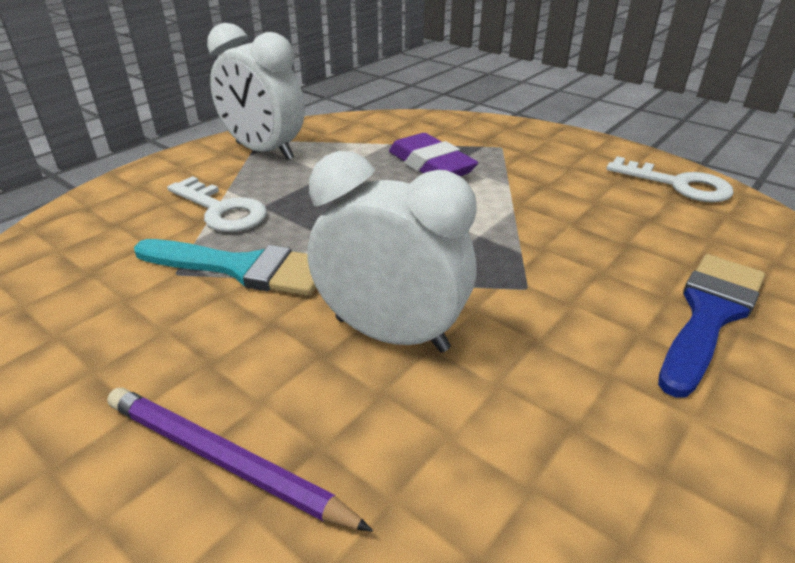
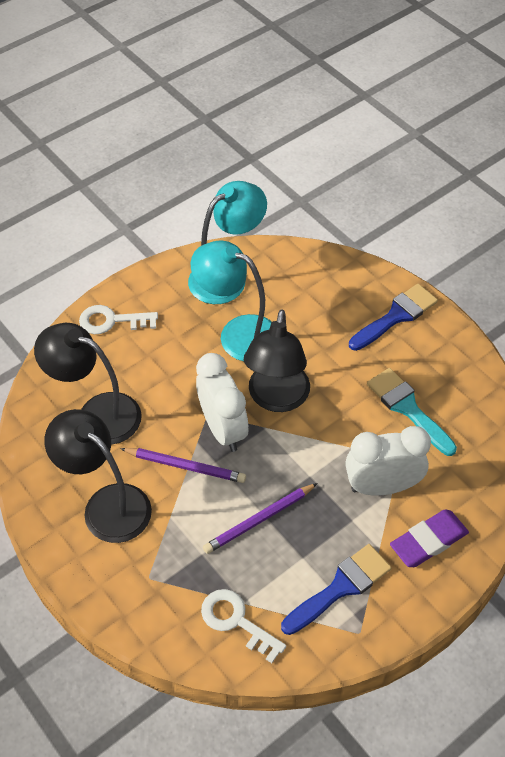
black lamp: none = 0 -> [34,323,142,445] [44,409,152,543] [244,309,310,412] = 3
blue brush: [658,254,765,398] = 1 -> [281,544,391,635] [349,284,438,351] = 2
purple pencil: [107,388,373,532] = 1 -> [120,448,246,483] [203,483,318,554] = 2
turquoise lamp: none = 0 -> [188,181,267,304] [191,241,272,361] = 2

